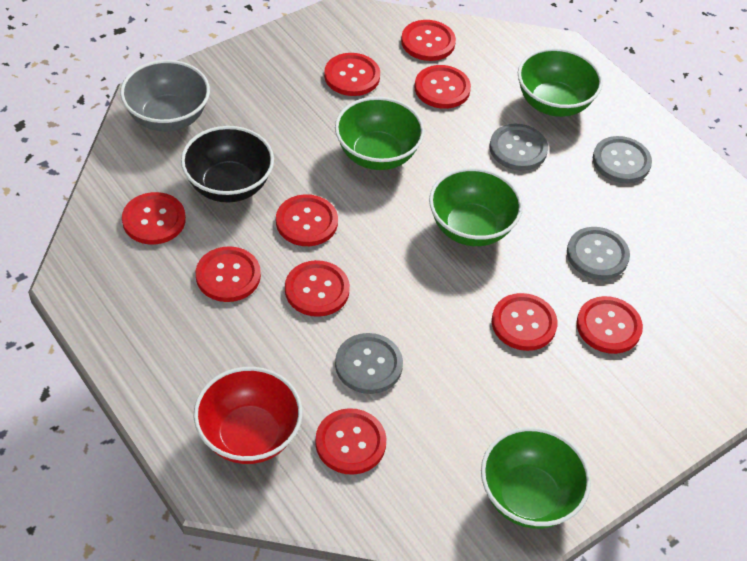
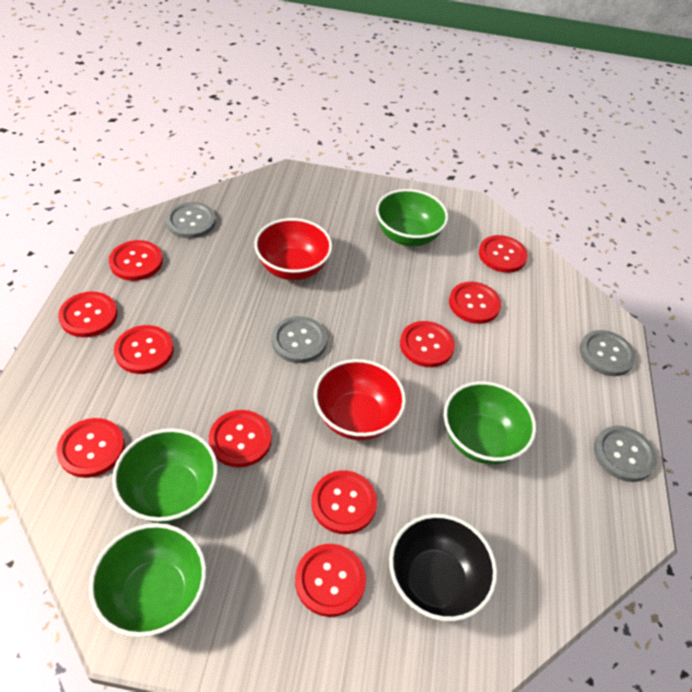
grey bowl: [120,60,210,132] = 1 -> none = 0
red bowl: [194,367,303,464] = 1 -> [254,218,333,280] [314,359,406,440] = 2

